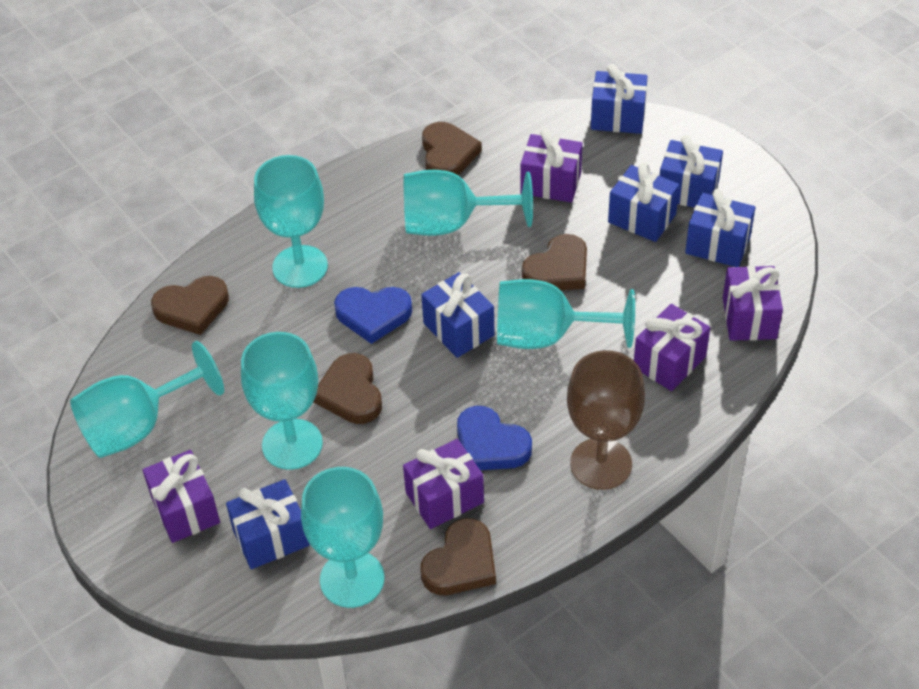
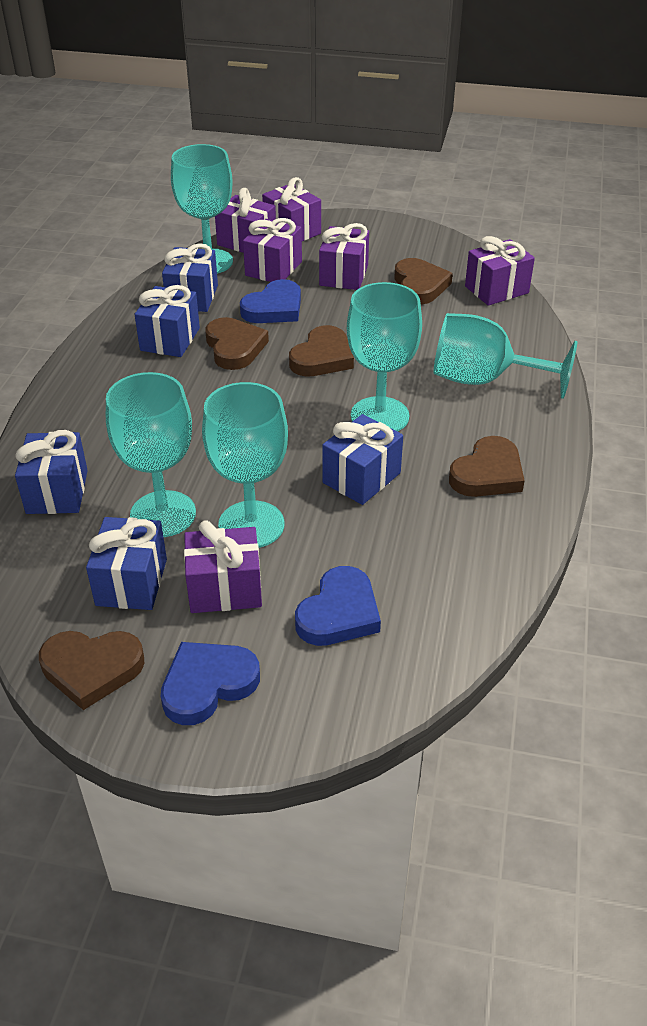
blue gift: [226,479,310,569] [421,272,495,358] [591,64,648,134] [608,162,679,242] [659,135,723,208] [685,189,756,267] = 6 -> [15,430,88,514] [86,517,167,610] [135,285,200,357] [162,243,218,312] [322,414,403,505] = 5
blue heart: [334,287,412,344] [457,406,532,470] = 2 -> [161,642,260,725] [240,279,301,323] [295,566,381,646] = 3
brown goblet: [567,350,645,490] = 1 -> none = 0
purple gift: [143,450,220,543] [403,439,484,529] [520,129,583,202] [634,304,710,391] [723,266,783,341] = 5 -> [184,520,262,613] [215,188,276,253] [243,218,302,282] [262,177,321,241] [319,223,369,290] [465,236,535,306] = 6
turquoise goblet: [70,341,224,458] [241,332,323,470] [254,155,328,288] [301,467,384,608] [404,170,533,236] [497,279,635,349] = 6 -> [106,372,196,537] [171,144,233,274] [202,382,288,548] [347,282,422,432] [433,313,577,399] = 5

